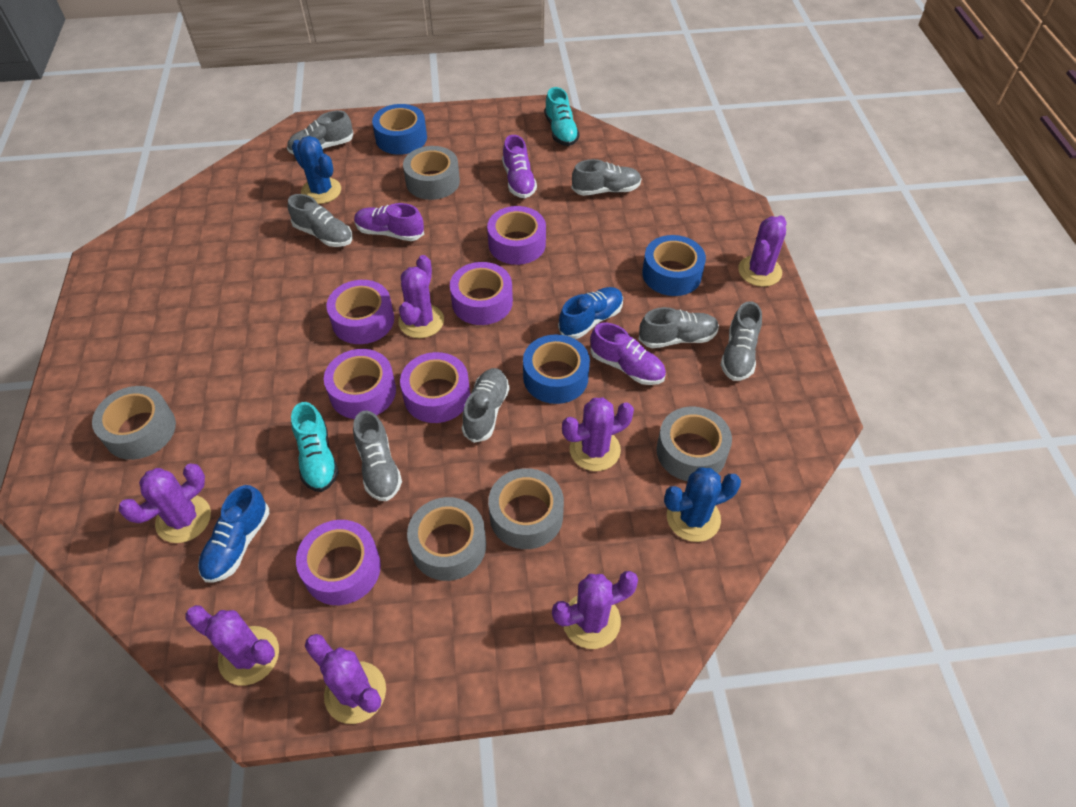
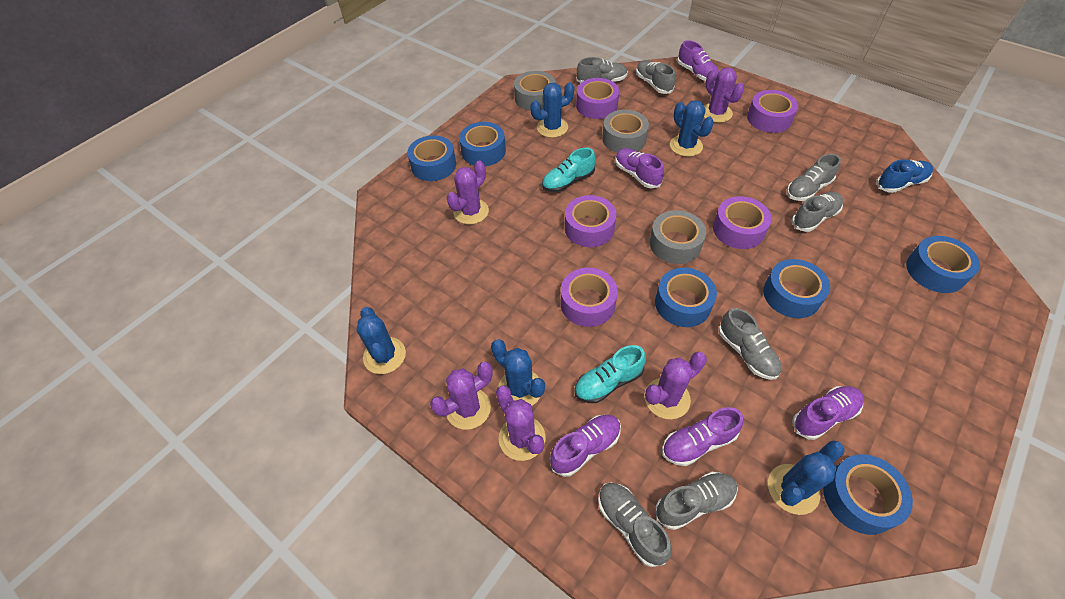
blue cactus: [292,136,341,204] [664,467,741,542] = 2 -> [356,307,406,374] [491,339,545,406] [530,82,574,138] [670,100,714,157] [768,440,845,515] = 5
blue shoe: [198,485,269,583] [558,287,623,339] = 2 -> [876,159,933,193] = 1
blue tape: [372,104,427,155] [523,334,590,404] [642,235,706,296] = 3 -> [407,135,456,181] [459,122,506,166] [655,268,717,327] [763,259,830,318] [823,454,913,535] [906,236,980,293] = 6
grey tape: [92,386,176,460] [403,146,460,200] [407,497,486,581] [488,468,564,549] [656,407,732,481] = 5 -> [514,71,556,111] [602,110,649,153] [650,210,706,264] = 3
purple cactus: [118,464,211,543] [185,605,279,686] [305,634,386,724] [398,255,444,338] [552,571,638,649] [562,398,634,471] [738,216,786,287] = 7 -> [430,362,493,430] [446,161,489,225] [496,386,546,461] [645,352,707,419] [704,67,744,123] = 5
purple shoe: [354,203,424,241] [502,135,537,198] [590,323,666,385] = 3 -> [550,415,621,477] [615,148,664,188] [662,407,743,466] [677,40,719,81] [792,386,864,440] = 5
purple tape: [296,520,381,605] [324,349,396,419] [327,280,394,344] [400,352,470,423] [450,262,513,325] [487,206,546,265] = 6 -> [561,268,618,327] [565,195,616,247] [576,78,619,119] [713,196,772,249] [747,90,798,133] = 5

